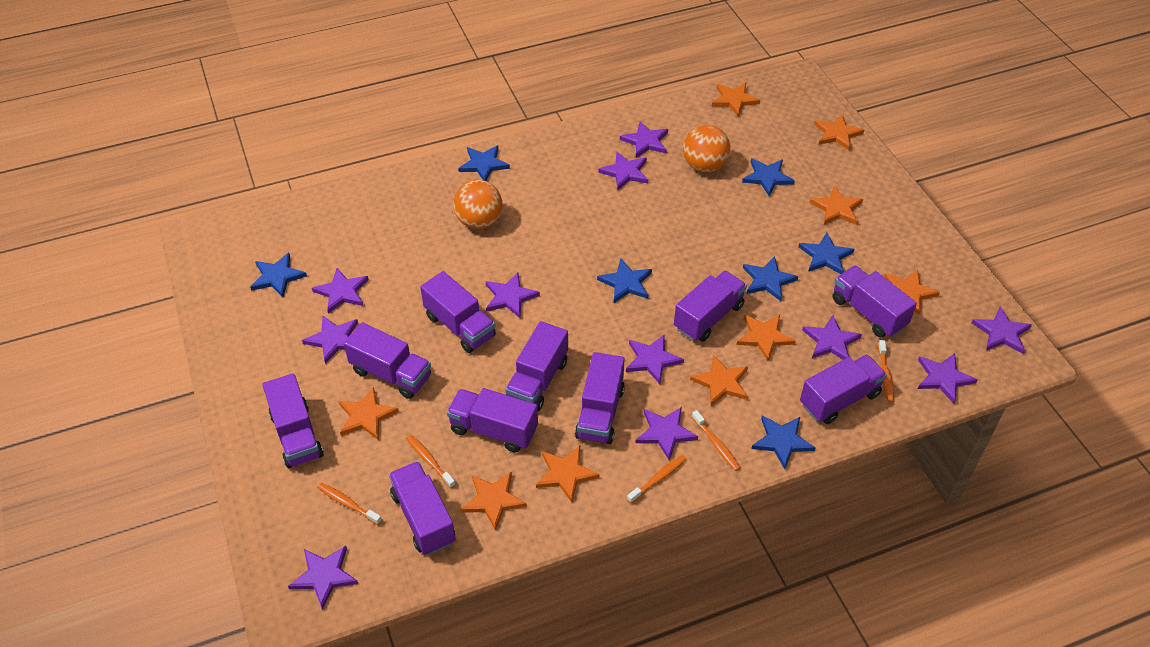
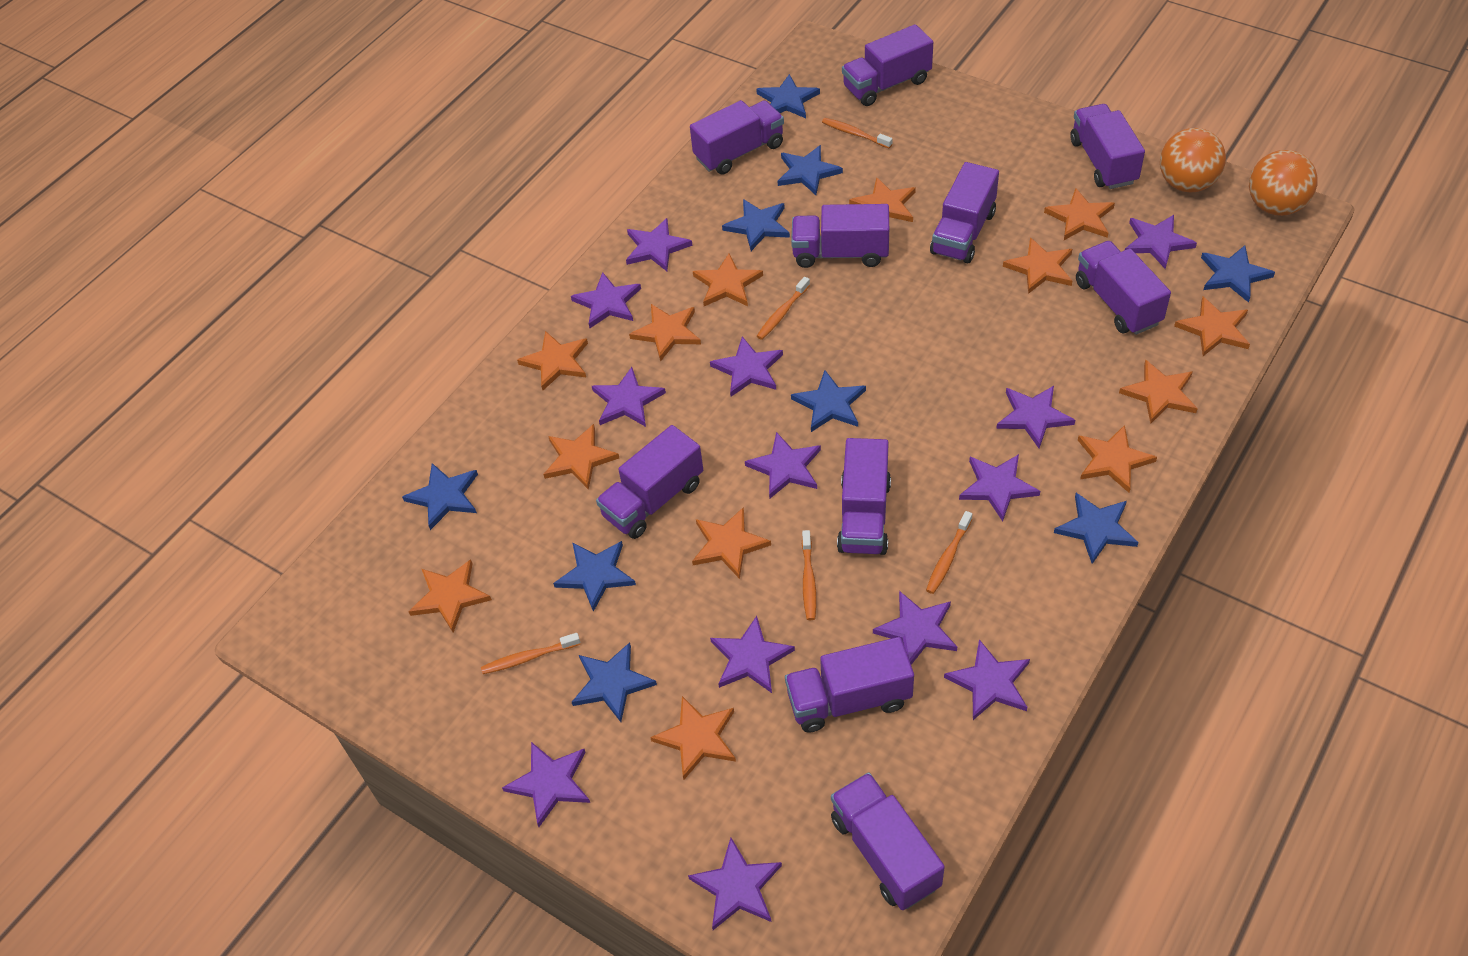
blue star: [250,253,307,297] [458,145,510,181] [597,259,652,303] [742,158,795,196] [743,256,798,301] [751,416,815,469] [798,233,854,274] = 7 -> [402,463,478,530] [553,541,636,612] [572,642,657,722] [722,199,790,251] [756,74,820,118] [777,145,843,195] [791,370,866,432] [1054,493,1139,564] [1201,245,1275,303] = 9
orange star: [338,387,399,440] [461,472,527,531] [536,446,600,502] [690,355,748,406] [712,83,760,117] [736,315,796,361] [810,186,863,225] [814,115,864,151] [884,270,940,315] = 9 -> [408,559,492,633] [517,331,588,390] [543,424,619,490] [629,304,701,362] [650,696,736,780] [692,507,771,579] [693,253,763,306] [849,177,916,222] [1003,238,1072,294] [1044,188,1115,240] [1078,425,1157,493] [1119,360,1198,423] [1174,297,1250,356] = 13
purple star: [288,546,358,610] [302,316,358,364] [312,268,369,314] [486,273,540,318] [598,151,648,190] [620,121,668,158] [626,335,684,384] [636,407,698,460] [802,315,862,360] [918,353,977,403] [971,307,1032,354] = 11 -> [502,742,590,827] [571,272,641,328] [592,367,666,427] [626,218,693,271] [688,837,782,930] [710,336,783,397] [710,616,795,693] [745,432,821,498] [873,591,957,665] [944,639,1030,720] [959,454,1040,521] [996,386,1075,448] [1125,215,1197,269] = 13

